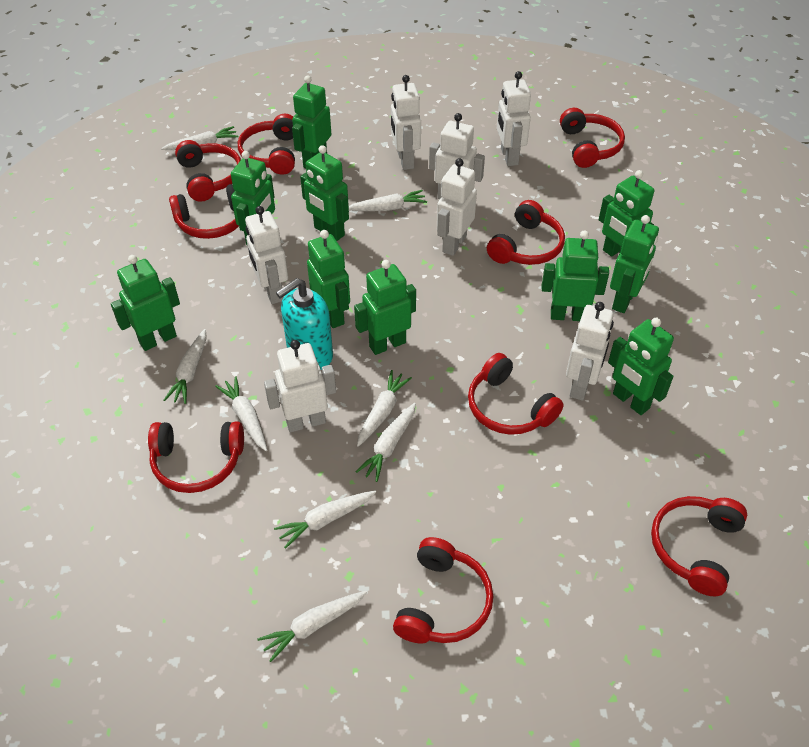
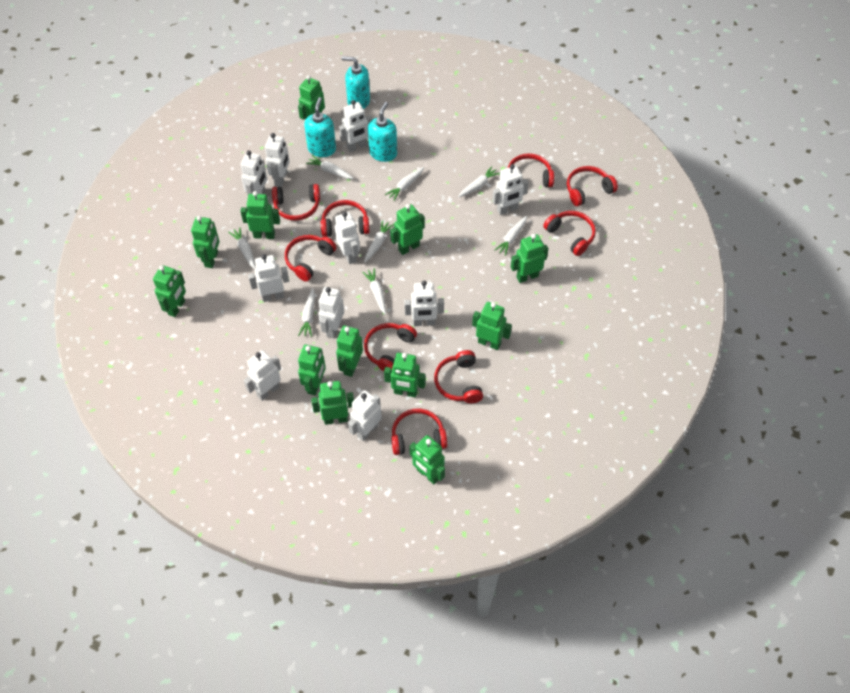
green robot: [111,255,180,351] [231,151,275,246] [292,75,331,168] [300,145,349,241] [307,230,350,328] [354,260,416,355] [542,230,609,321] [599,170,654,256] [608,318,674,415] [610,215,659,313] = 10 -> [153,265,186,317] [191,216,219,268] [240,191,280,239] [298,75,325,120] [298,344,326,395] [311,381,354,425] [336,326,363,377] [384,353,425,397] [390,204,425,255] [409,435,445,484] [472,302,512,350] [511,234,548,283] = 12
turquoise soap dispenser: [276,278,333,370] = 1 -> [304,97,336,157] [341,56,370,109] [368,102,397,162] = 3
white robot: [245,206,288,304] [264,340,336,432] [391,75,421,170] [429,113,485,199] [437,158,477,256] [497,71,531,166] [566,302,614,401] = 7 -> [240,151,267,195] [244,350,281,401] [248,254,289,302] [265,133,290,187] [318,287,344,338] [335,212,360,264] [339,100,373,152] [348,390,382,441] [404,281,444,326] [492,164,528,215] = 10

